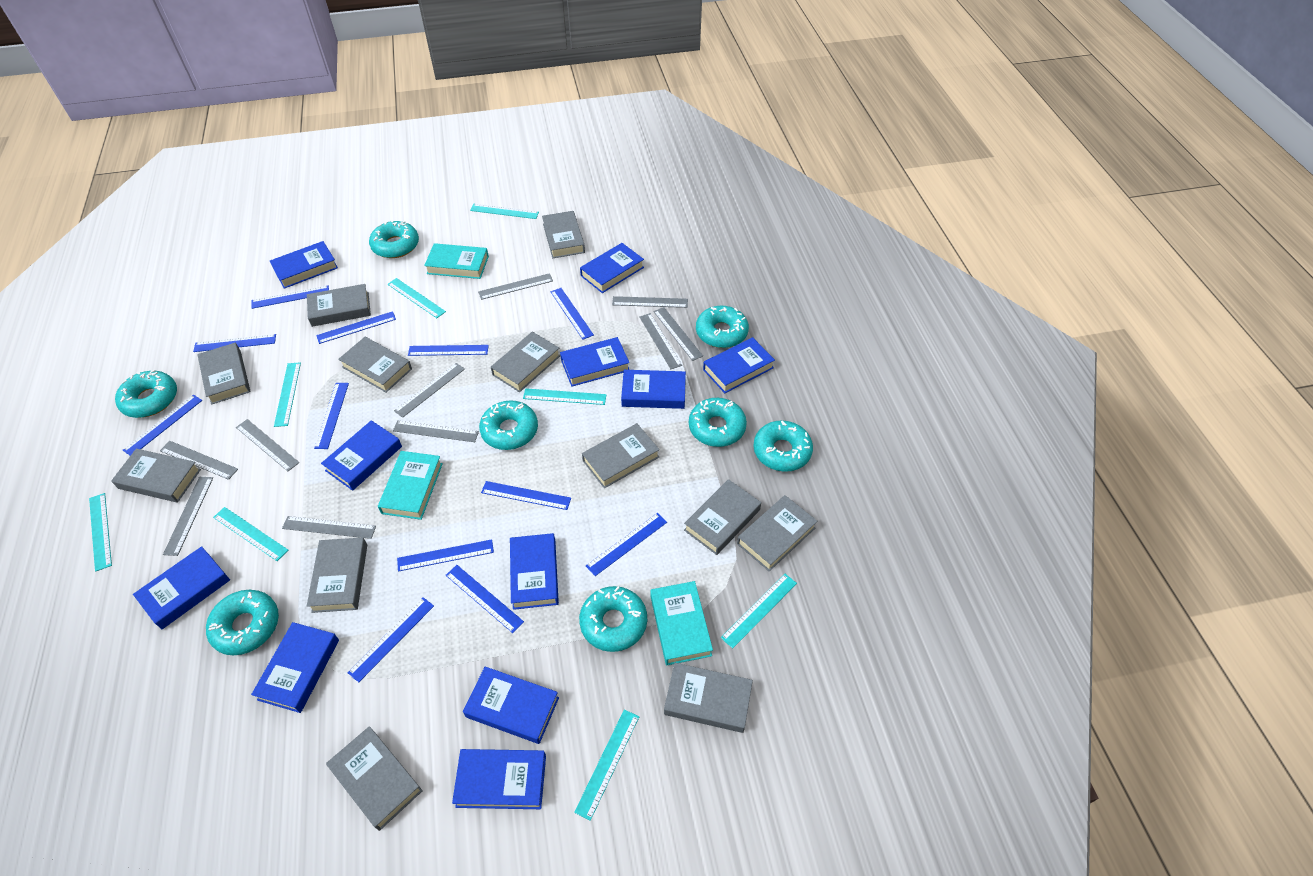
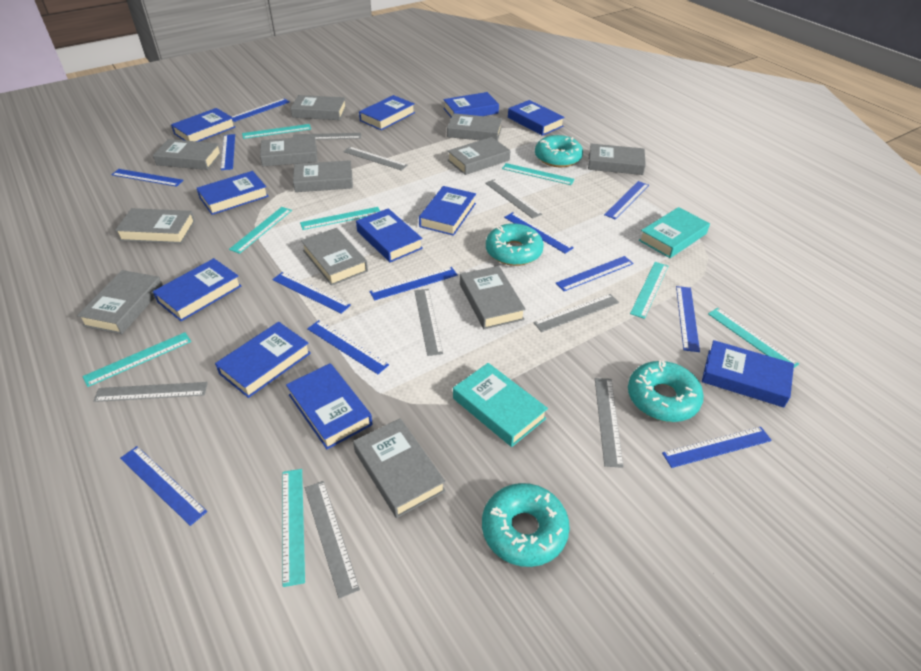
grey ruler: [160,441,238,480] [163,477,213,556] [236,419,299,471] [282,516,376,539] [393,420,479,442] [394,363,465,418] [478,273,553,300] [612,296,688,308] [639,313,682,369] [653,307,703,361] = 10 -> [93,382,208,402] [293,133,361,140] [305,481,360,598] [343,147,408,171] [414,289,443,356] [485,179,542,219] [533,294,619,332] [595,378,623,468] = 8
turquoise book: [378,451,443,520] [424,243,489,279] [650,581,713,665] = 3 -> [453,363,548,447] [639,207,710,258] = 2
turquoise donut: [115,370,177,418] [206,590,279,655] [369,220,419,258] [479,401,538,450] [579,586,647,652] [689,398,747,447] [696,306,749,348] [753,420,813,472] = 8 -> [482,483,570,567] [486,223,544,266] [535,135,583,167] [628,360,704,422] = 4

